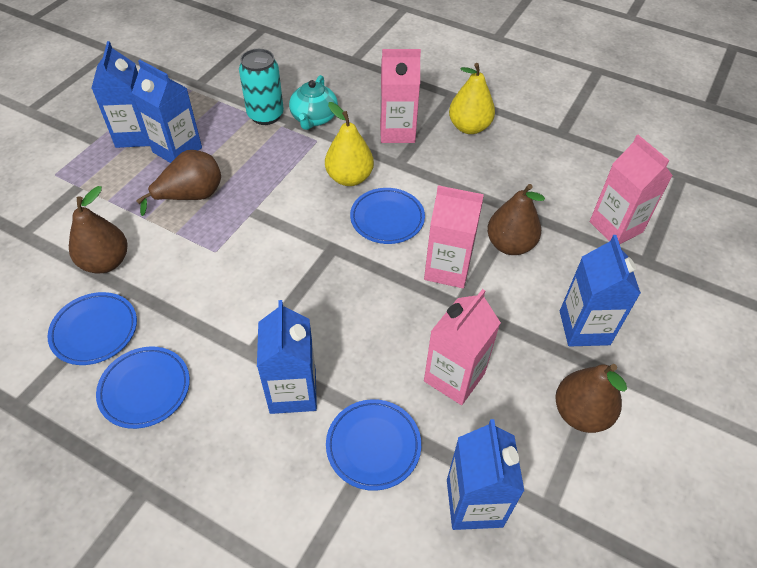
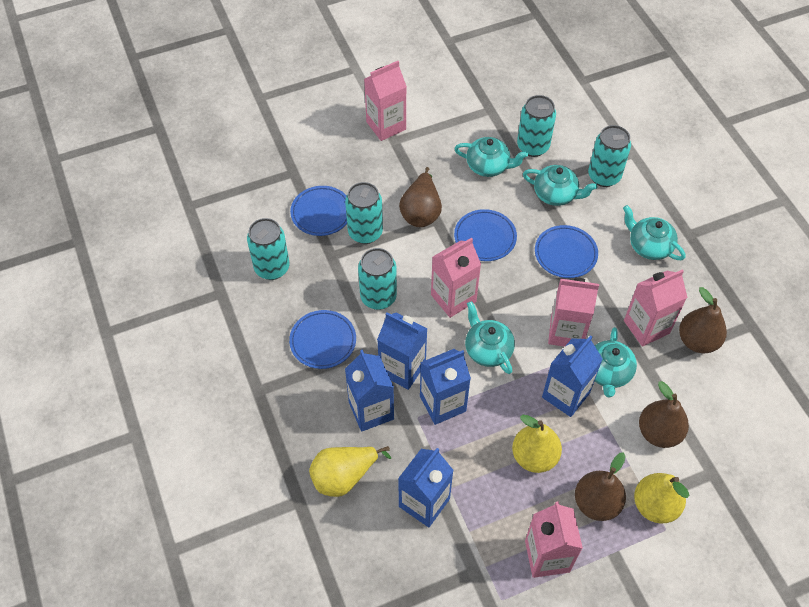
pink carton: [380,49,421,143] [424,185,484,288] [424,289,501,405] [590,135,673,244] = 4 -> [364,61,407,141] [431,238,481,318] [525,501,583,578] [548,277,599,347] [624,269,688,347] = 5
turquoise can: [239,49,284,125] = 1 -> [247,218,289,280] [345,182,383,244] [358,248,397,310] [517,95,556,157] [588,125,631,187] = 5
turquoise teapot: [289,75,338,130] = 1 -> [454,137,528,177] [465,301,515,374] [523,165,597,206] [594,327,637,398] [623,205,685,260] = 5
yellow pear: [325,102,374,186] [449,63,495,134] = 2 -> [309,446,391,497] [512,415,562,473] [634,473,689,523] = 3

